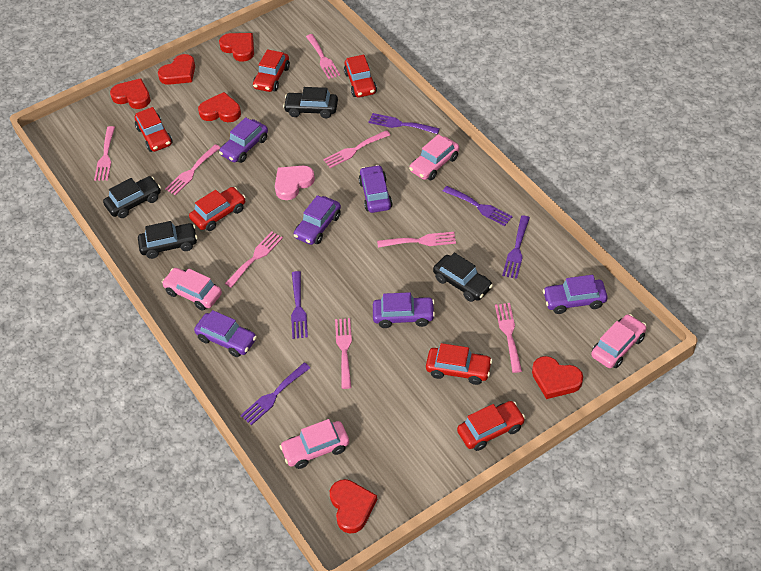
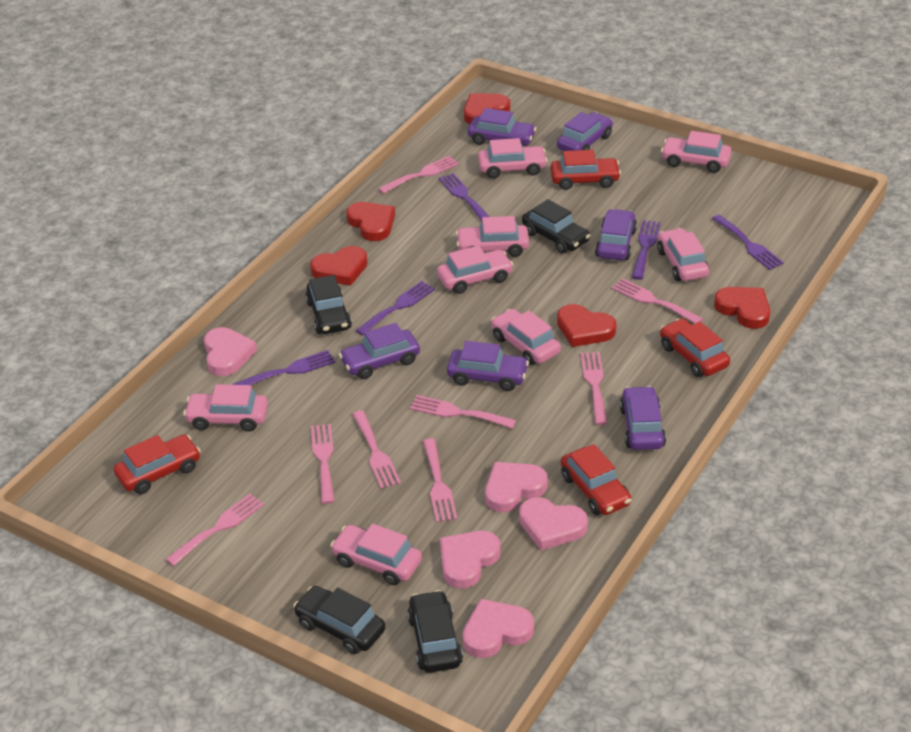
pink car: [162,268,222,311] [280,419,349,469] [409,134,459,180] [591,314,647,368] = 4 -> [183,384,268,432] [330,524,422,585] [437,245,513,294] [456,216,529,257] [478,138,548,178] [491,309,561,365] [657,228,709,281] [661,131,731,173] = 8
pink heart: [275,166,315,200] = 1 -> [204,327,257,376] [440,531,500,588] [463,599,534,658] [485,462,548,512] [519,497,588,550] = 5
red car: [135,107,173,152] [189,187,246,231] [253,49,290,92] [344,54,377,97] [426,343,492,385] [457,401,525,451] = 6 -> [114,435,201,494] [551,150,621,190] [561,444,631,515] [660,318,730,377] = 4
red heart: [110,78,151,109] [158,54,195,85] [198,92,241,122] [219,33,254,62] [330,479,377,533] [532,356,583,399] = 6 -> [310,246,367,286] [346,202,395,241] [464,93,510,124] [557,304,616,347] [714,287,770,329] = 5

